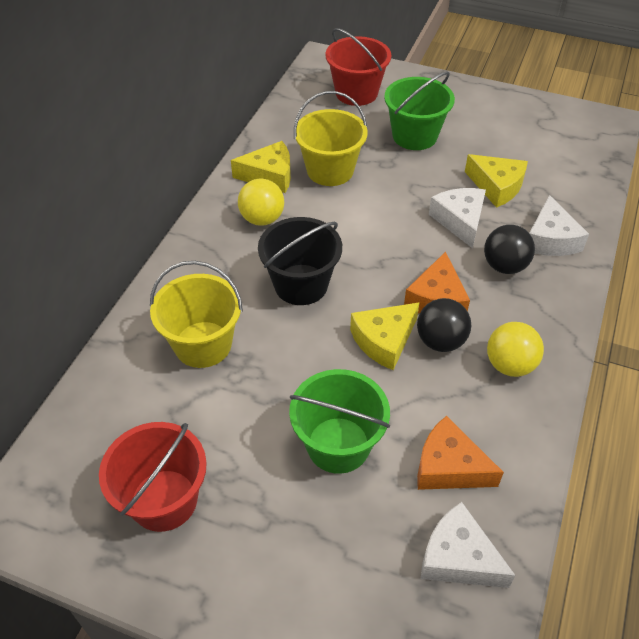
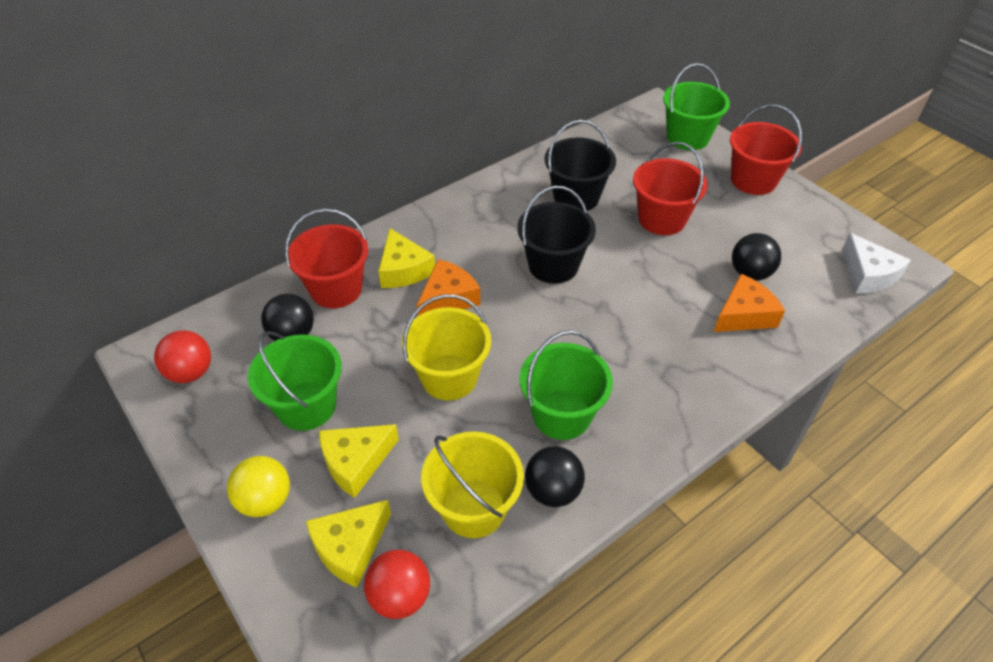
black ball: [417,298,471,352] [484,225,535,274] = 2 -> [261,294,314,341] [525,446,585,507] [732,233,781,280] = 3
black bucket: [258,217,342,305] = 1 -> [517,186,596,284] [544,120,616,211] = 2
green bucket: [289,369,390,474] [384,71,455,150] = 2 -> [248,331,342,431] [519,330,613,440] [663,63,730,150] = 3
red ball: none = 0 -> [154,330,211,383] [364,550,430,619] = 2
red bucket: [99,422,207,532] [326,28,391,106] = 2 -> [285,209,368,308] [633,142,708,235] [730,105,802,195] = 3
white cheese: [421,502,516,588] [429,188,486,249] [529,195,589,256] = 3 -> [842,233,911,293] = 1
yellow ball: [238,178,284,226] [487,322,544,377] = 2 -> [227,456,290,517] = 1

